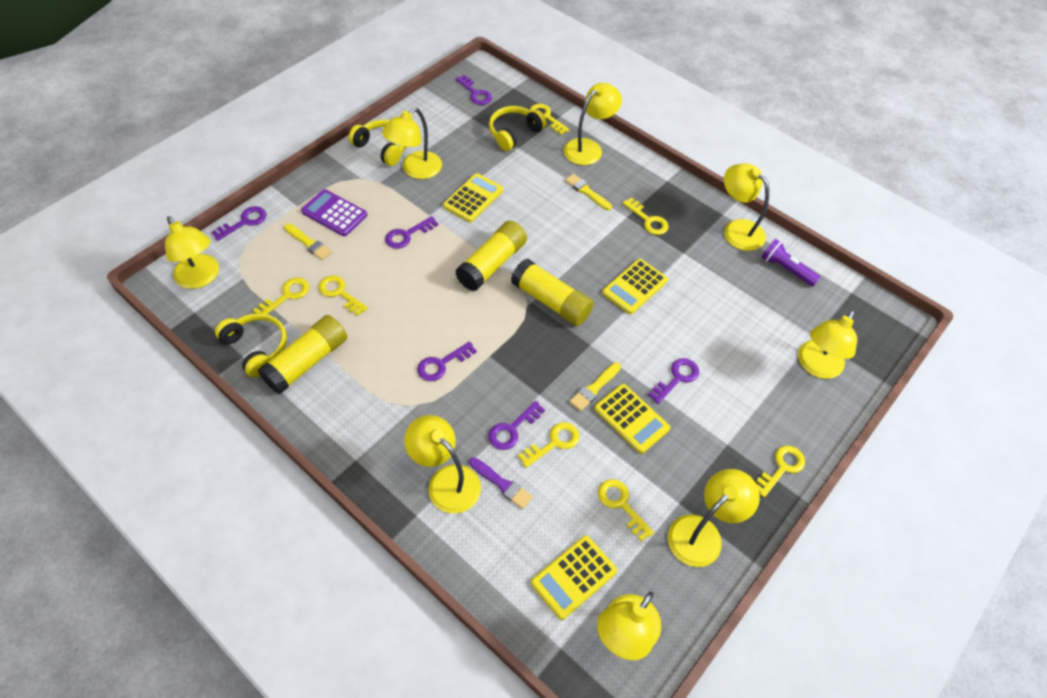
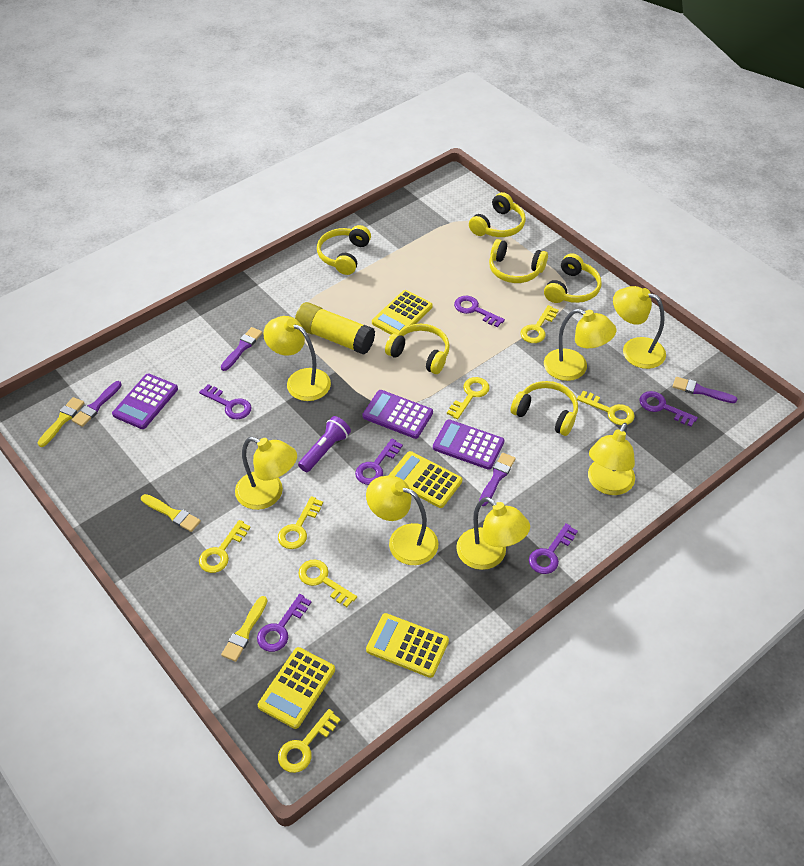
purple brush: [469,457,533,509] = 1 -> [72,381,122,427] [221,327,262,371] [479,453,516,506] [673,377,737,403] = 4
purple calculator: [301,189,367,236] = 1 -> [112,373,178,429] [362,390,433,439] [433,419,504,470] = 3
yellow glue stick: [258,315,347,394] [455,221,527,291] [511,259,594,326] = 3 -> [295,302,375,355] = 1
yellow headphones: [215,313,287,378] [349,120,406,166] [489,106,547,151] = 3 -> [317,225,371,275] [385,324,450,374] [469,192,526,237] [489,239,548,283] [511,381,578,436] [544,253,601,303] = 6
yellow lamp: [165,216,219,289] [382,108,442,179] [404,415,481,514] [563,83,622,165] [597,592,661,660] [668,469,760,567] [724,163,769,251] [798,310,857,379] = 8 -> [235,437,297,510] [263,316,331,401] [366,476,438,565] [456,497,530,570] [544,309,616,381] [588,423,635,495] [613,286,666,369] = 7

